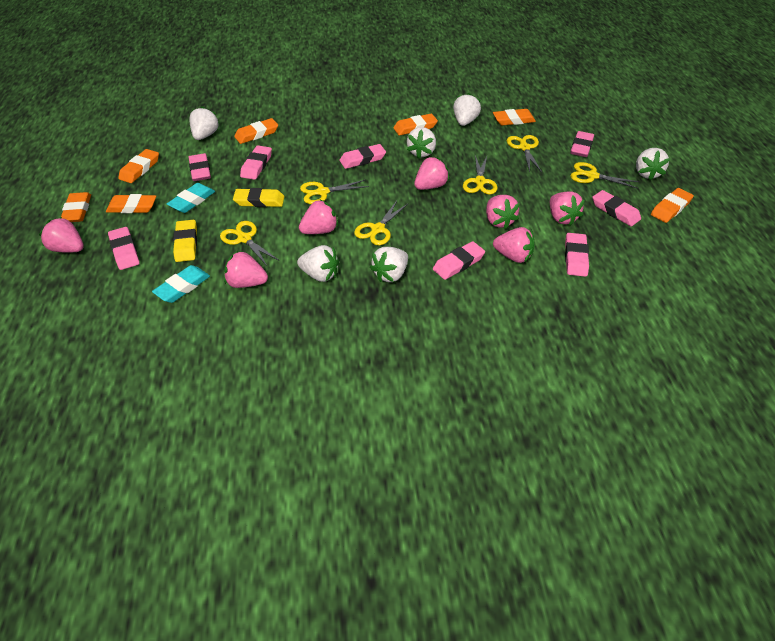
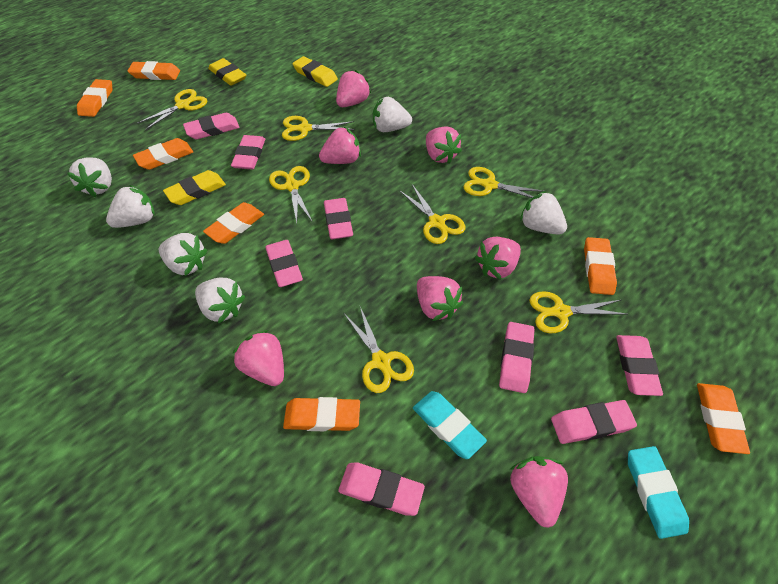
yellow eraser: [173,220,197,262] [233,188,284,207] = 2 -> [163,170,226,205] [208,58,246,86] [292,56,338,87] = 3
yellow scissors: [220,221,278,266] [300,180,369,204] [354,201,409,245] [463,155,498,194] [507,135,542,172] [571,162,639,189] = 6 -> [138,89,207,130] [269,166,312,223] [282,116,355,141] [344,307,414,393] [399,184,466,244] [463,167,543,198] [529,291,626,333] = 7

